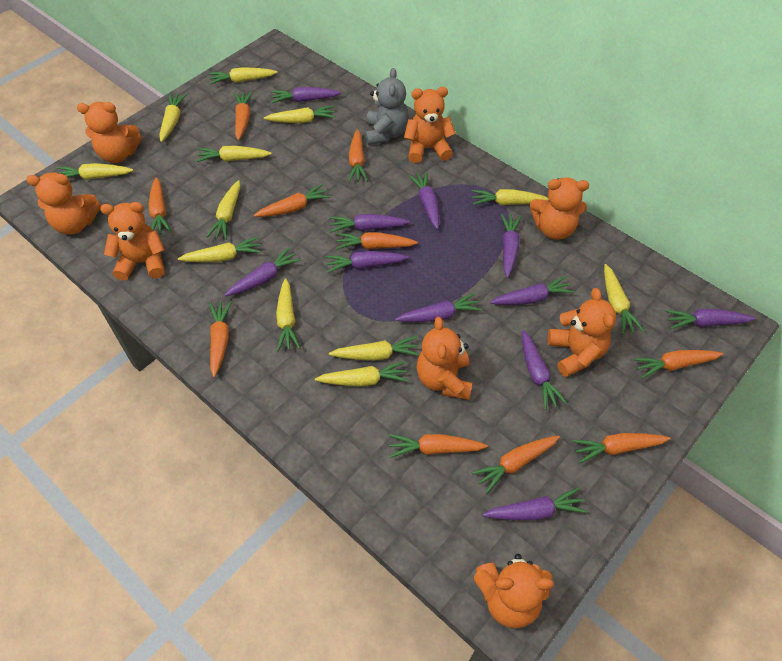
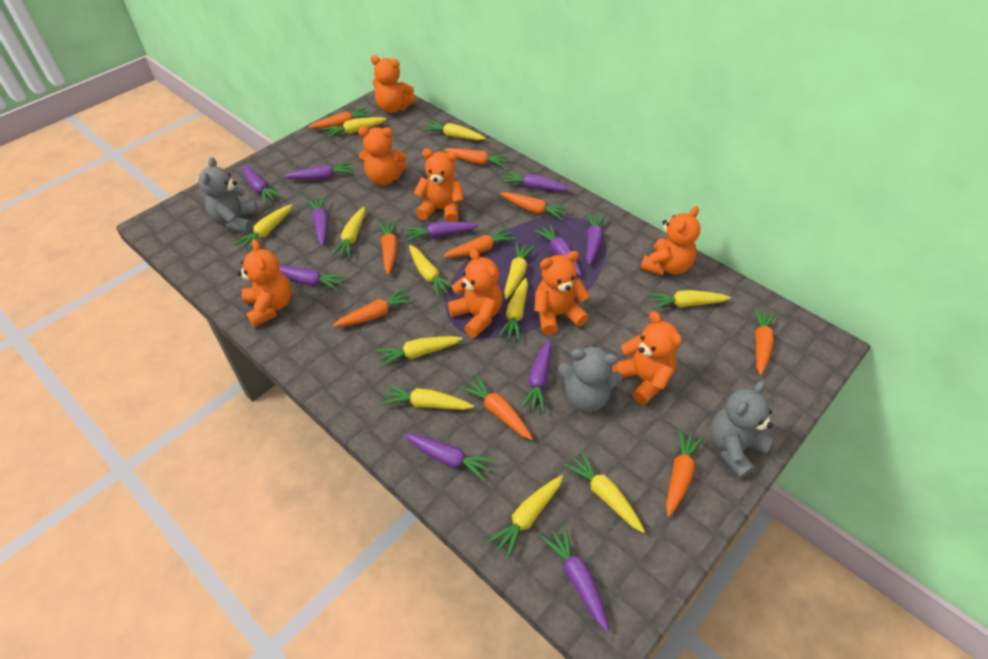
grey teddy bear: [365,68,409,145] = 1 -> [198,157,258,233] [558,345,623,412] [710,381,773,479] = 3
orange carrot: [149,177,171,234] [209,301,232,377] [235,92,253,140] [254,184,331,217] [336,232,418,250] [348,129,368,182] [389,434,488,458] [472,435,560,494] [572,433,670,463] [633,350,723,379] = 10 -> [308,107,372,129] [333,288,414,327] [378,220,398,275] [443,227,516,258] [444,148,509,168] [460,375,533,440] [500,192,569,220] [666,429,704,517] [753,307,775,375] = 9

